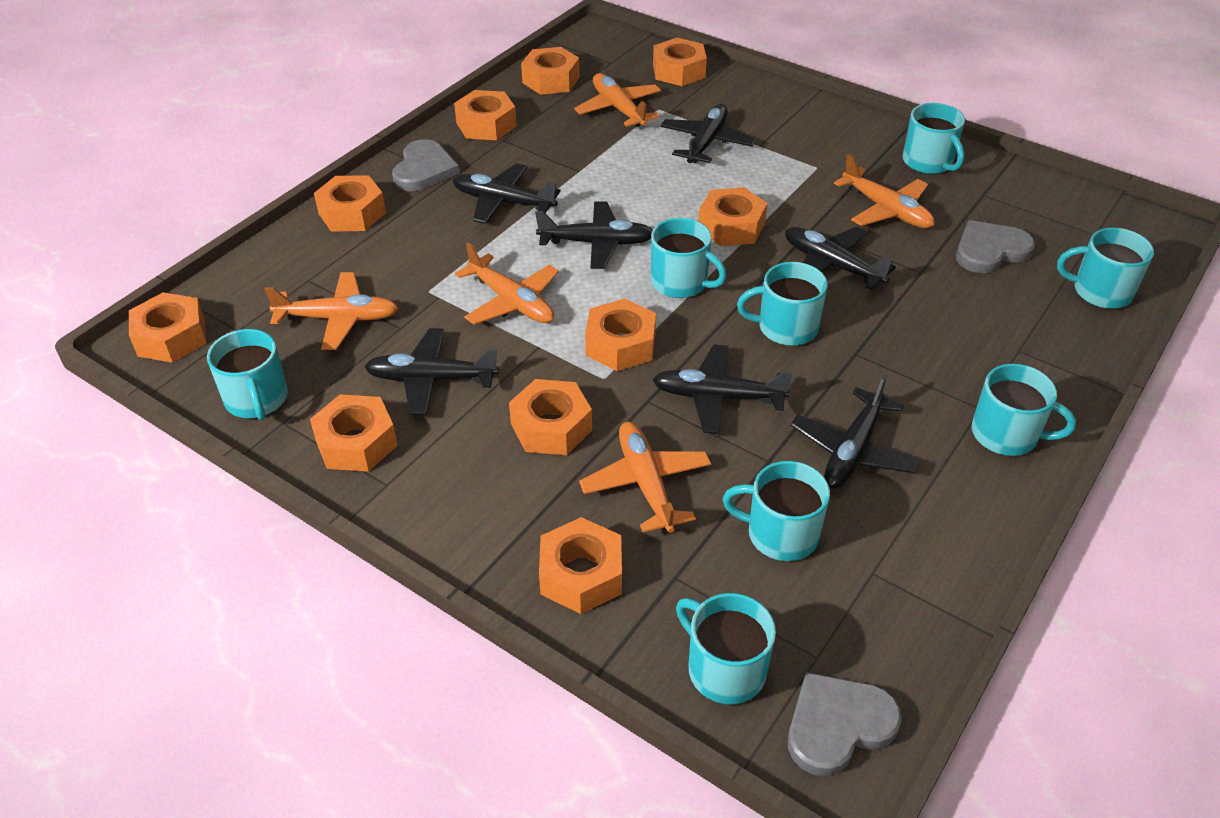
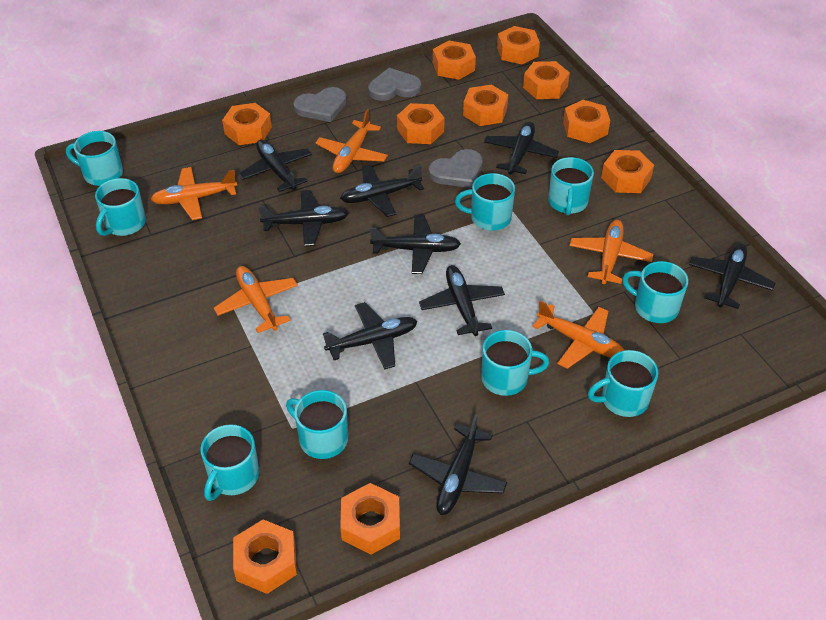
black plane: [364,328,499,415] [453,163,561,224] [535,201,653,269] [653,344,793,434] [660,104,756,163] [785,227,896,290] [791,374,920,488] = 7 -> [239,140,312,192] [258,190,349,246] [323,302,418,370] [340,165,424,217] [370,215,461,274] [409,414,507,515] [419,265,505,336] [484,121,559,175] [689,243,775,309] = 9
turquoise mug: [207,329,288,420] [651,218,727,298] [676,593,776,704] [723,461,830,561] [737,262,828,346] [903,103,965,174] [972,364,1076,456] [1057,228,1154,309] = 8 -> [66,131,123,186] [95,178,146,236] [201,424,259,501] [286,390,348,459] [455,173,515,231] [481,330,549,396] [548,157,594,216] [588,350,658,417] [622,261,688,323] = 9

